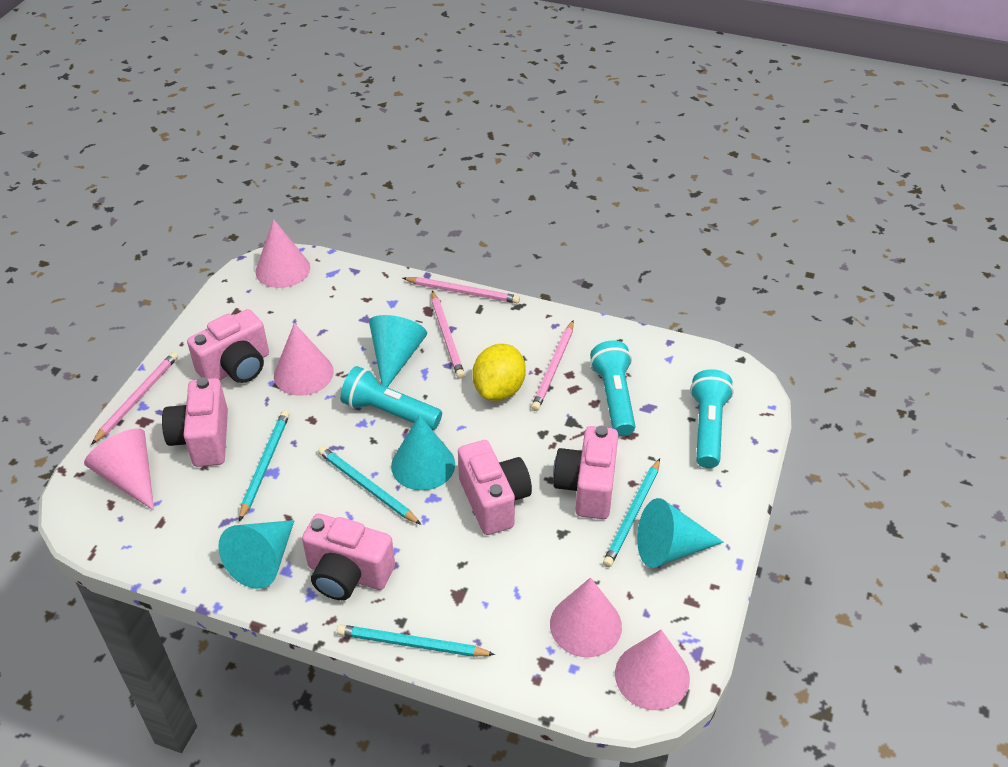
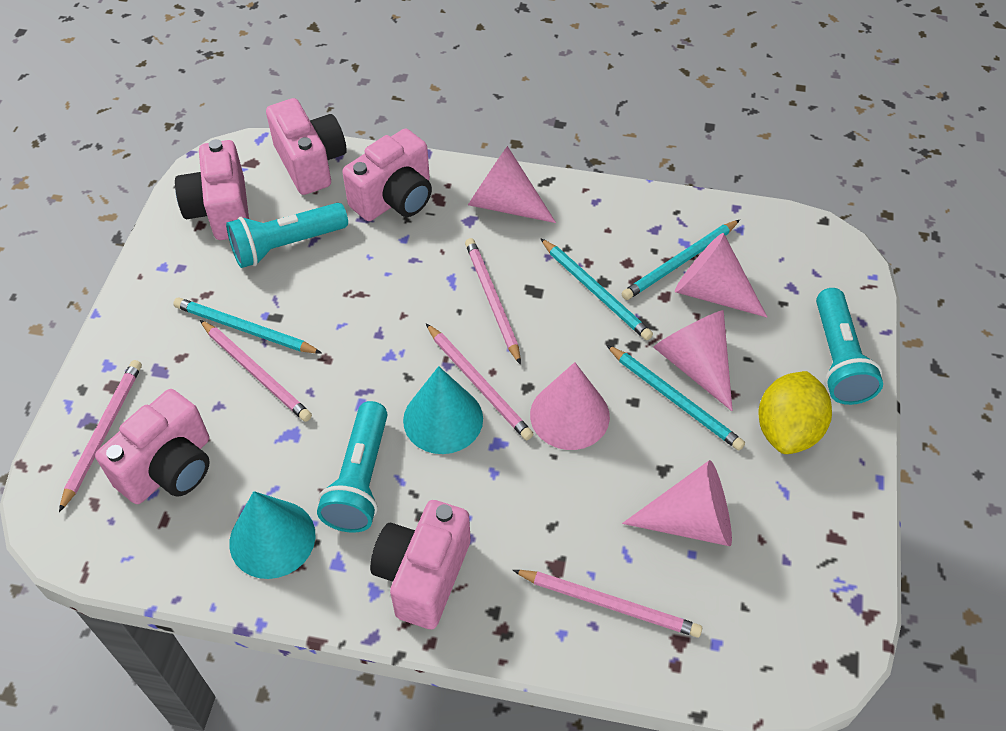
pink pencil: [91,352,178,445] [403,277,520,303] [431,291,465,379] [531,320,574,411] = 4 -> [59,360,142,512] [200,320,312,422] [426,324,533,440] [465,238,521,365] [513,570,702,638] = 5
turquoise cone: [218,520,295,589] [369,315,427,387] [391,415,455,491] [637,498,724,568] = 4 -> [229,491,316,579] [403,366,483,454] = 2

